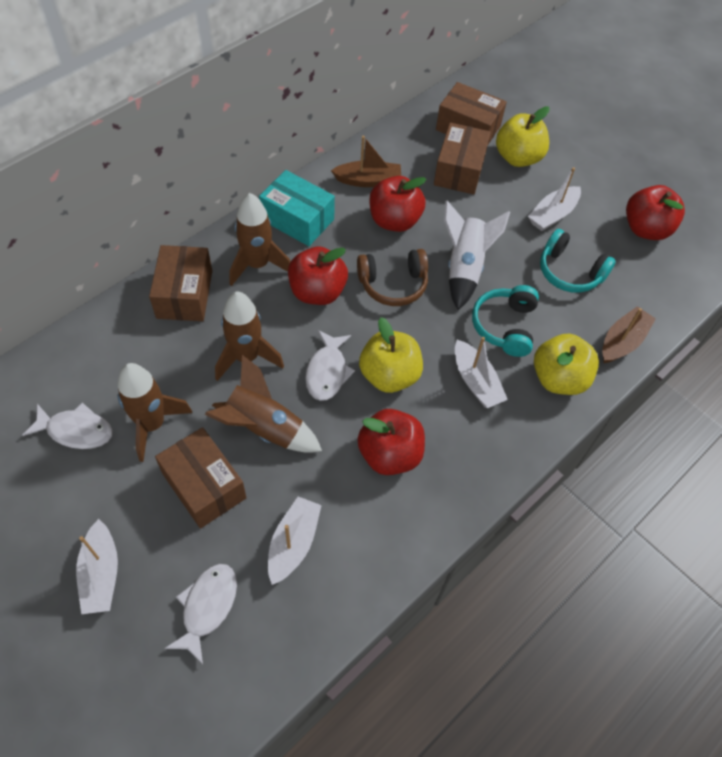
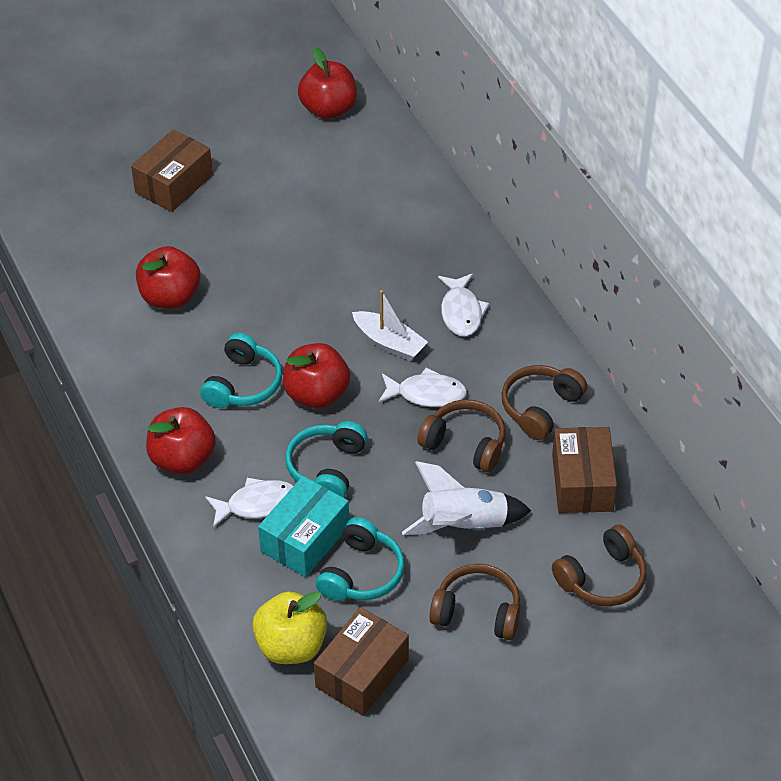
brown boat: [331,136,401,187] [602,306,656,363] = 2 -> none = 0
brown box: [149,245,212,321] [155,427,246,529] [434,123,491,194] [436,82,507,144] = 4 -> [131,129,213,212] [314,607,409,716] [552,427,617,513] = 3
brown headphones: [357,249,428,306] = 1 -> [417,399,506,472] [429,564,520,640] [501,365,587,440] [552,525,646,606] = 4
brown rocket: [117,363,192,462] [205,355,322,453] [215,291,284,381] [229,193,290,286] = 4 -> none = 0
turquoise headphones: [472,285,539,357] [540,229,616,293] = 2 -> [200,333,282,408] [285,421,367,498] [316,517,404,601] = 3
white boat: [76,519,118,614] [268,496,322,585] [455,337,508,408] [528,167,581,231] = 4 -> [352,290,428,361] = 1
yellow apple: [359,317,423,393] [496,106,550,167] [534,334,599,395] = 3 -> [252,591,327,664] = 1

